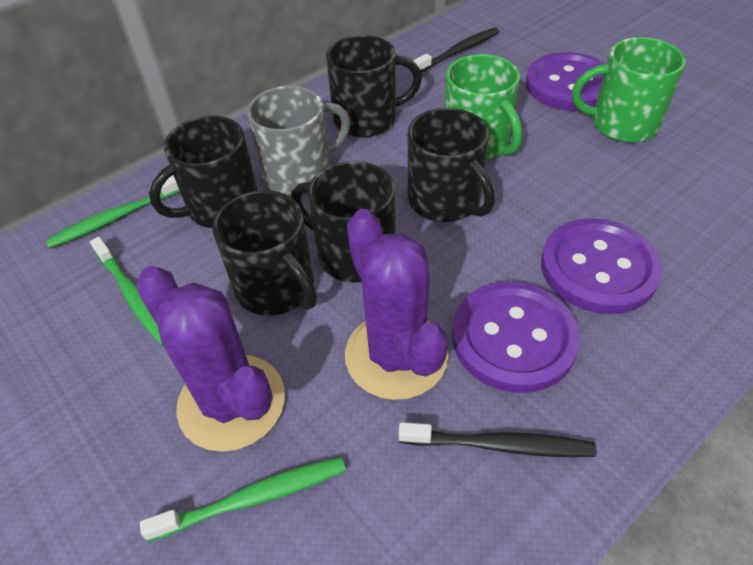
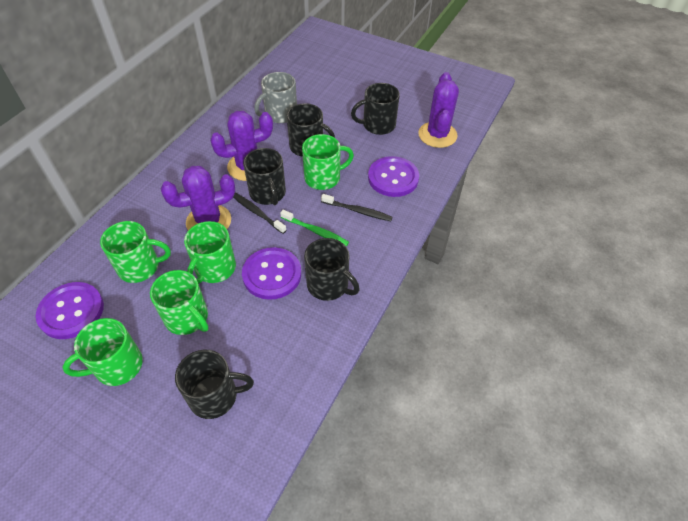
green mug: [444,54,522,160] [572,37,686,143] = 2 -> [62,318,143,386] [100,221,171,283] [150,270,209,335] [184,221,236,284] [302,134,354,190] = 5
green toothbrush: [45,175,180,248] [90,237,163,346] [140,457,346,542] = 3 -> [280,210,349,246] = 1
purple cactus: [136,266,285,452] [345,209,448,400] = 2 -> [161,166,235,230] [210,111,273,181] [418,72,459,148] = 3

